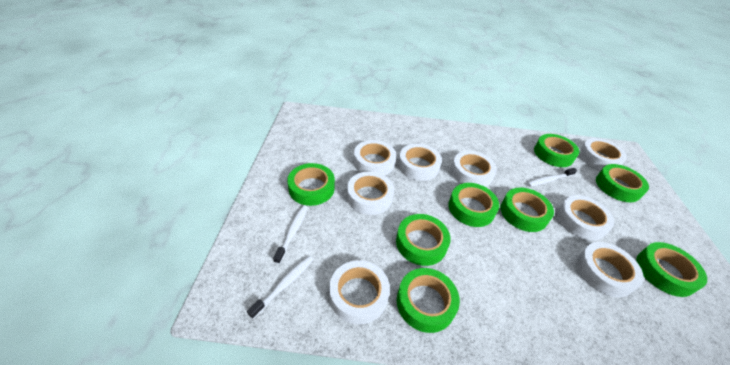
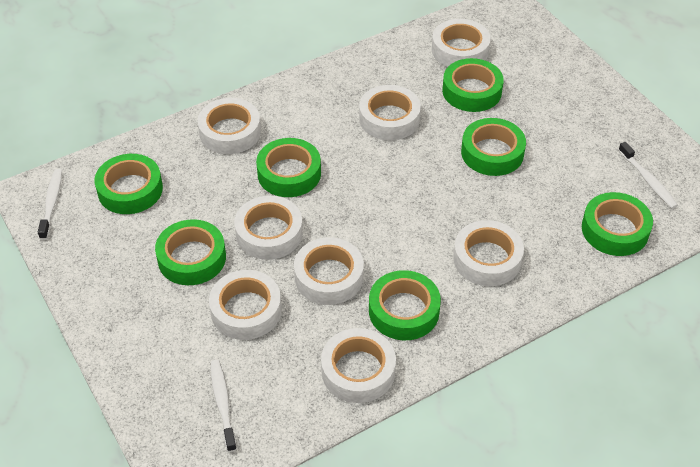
green tape: [287,163,335,206] [396,214,451,266] [397,268,460,333] [448,183,499,227] [500,188,554,232] [534,134,579,167] [596,164,649,202] [636,242,707,297] = 8 -> [95,154,163,214] [155,219,226,285] [256,138,321,197] [369,270,441,340] [442,58,504,112] [461,118,526,176] [582,192,653,256] = 7

